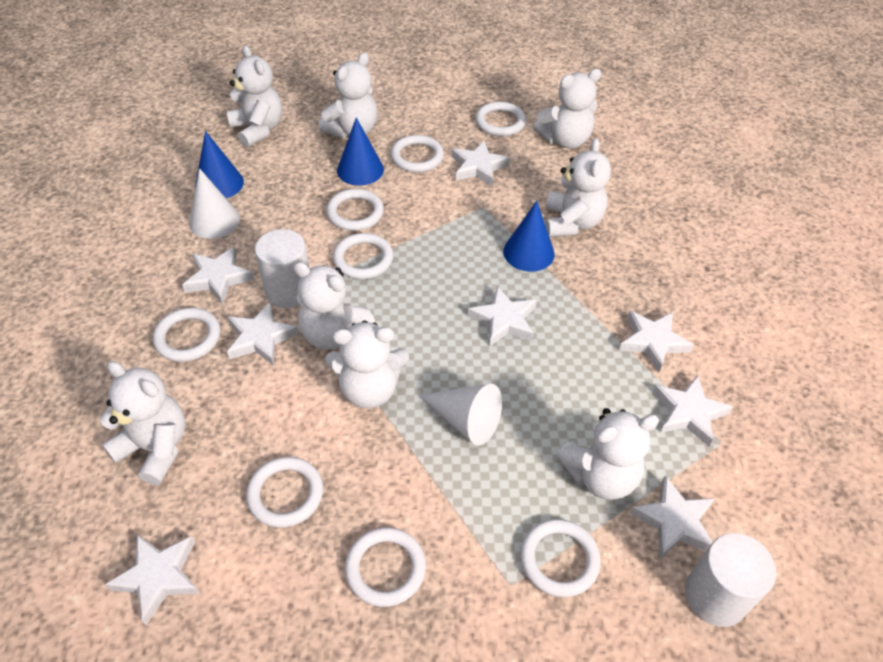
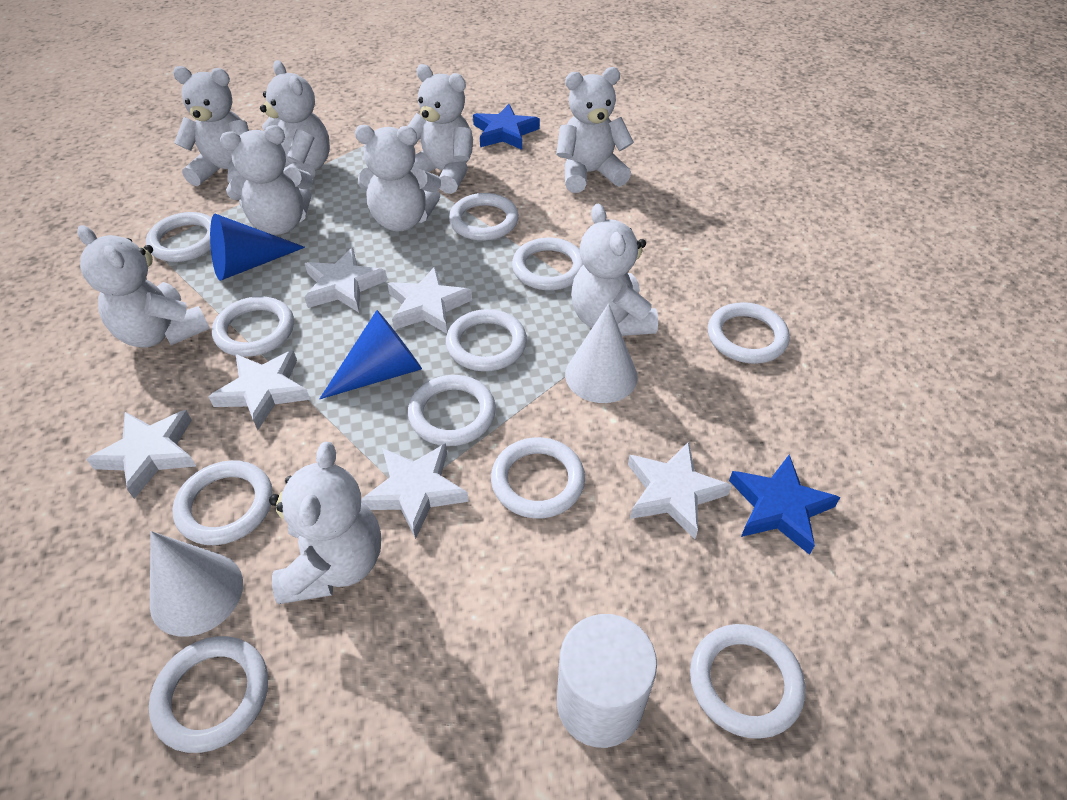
blue cone: [195,131,244,199] [337,117,384,186] [503,201,555,272] = 3 -> [210,214,305,281] [320,310,422,399] = 2
blue star: none = 0 -> [473,104,540,150] [729,454,840,555] = 2
white cylinder: [255,229,310,308] [685,533,776,627] = 2 -> [557,614,657,748] = 1
white ring: [153,308,221,362] [246,457,323,528] [326,189,384,231] [333,233,393,279] [345,527,426,607] [391,135,444,173] [475,102,526,137] [520,519,601,597] = 8 -> [146,212,212,262] [149,636,268,753] [172,460,273,545] [212,296,294,357] [408,375,496,446] [446,309,527,371] [449,193,519,241] [491,437,585,519] [512,237,583,290] [690,624,805,739] [708,302,790,364] = 11
white star: [105,534,200,625] [182,247,254,304] [227,303,299,365] [452,140,510,186] [468,286,537,347] [619,311,694,372] [630,476,715,558] [653,375,733,446] = 8 -> [86,410,196,499] [209,350,310,430] [304,248,387,312] [361,443,469,539] [387,267,472,334] [628,441,732,539] = 6
white teddy bear: [100,361,186,485] [226,45,282,147] [293,262,375,350] [319,52,377,138] [325,321,409,408] [533,69,602,149] [545,138,611,237] [556,408,659,500] = 8 -> [77,225,210,348] [173,66,249,186] [220,125,313,235] [260,60,330,178] [269,442,381,604] [355,125,441,231] [408,64,473,194] [556,67,634,193] [571,204,658,336] = 9

